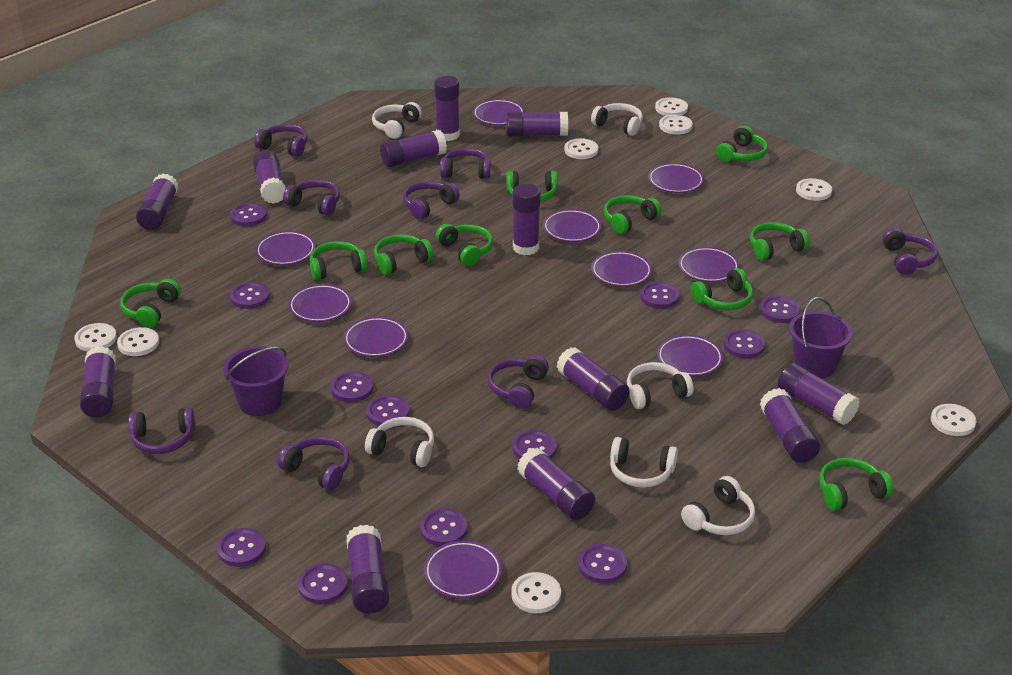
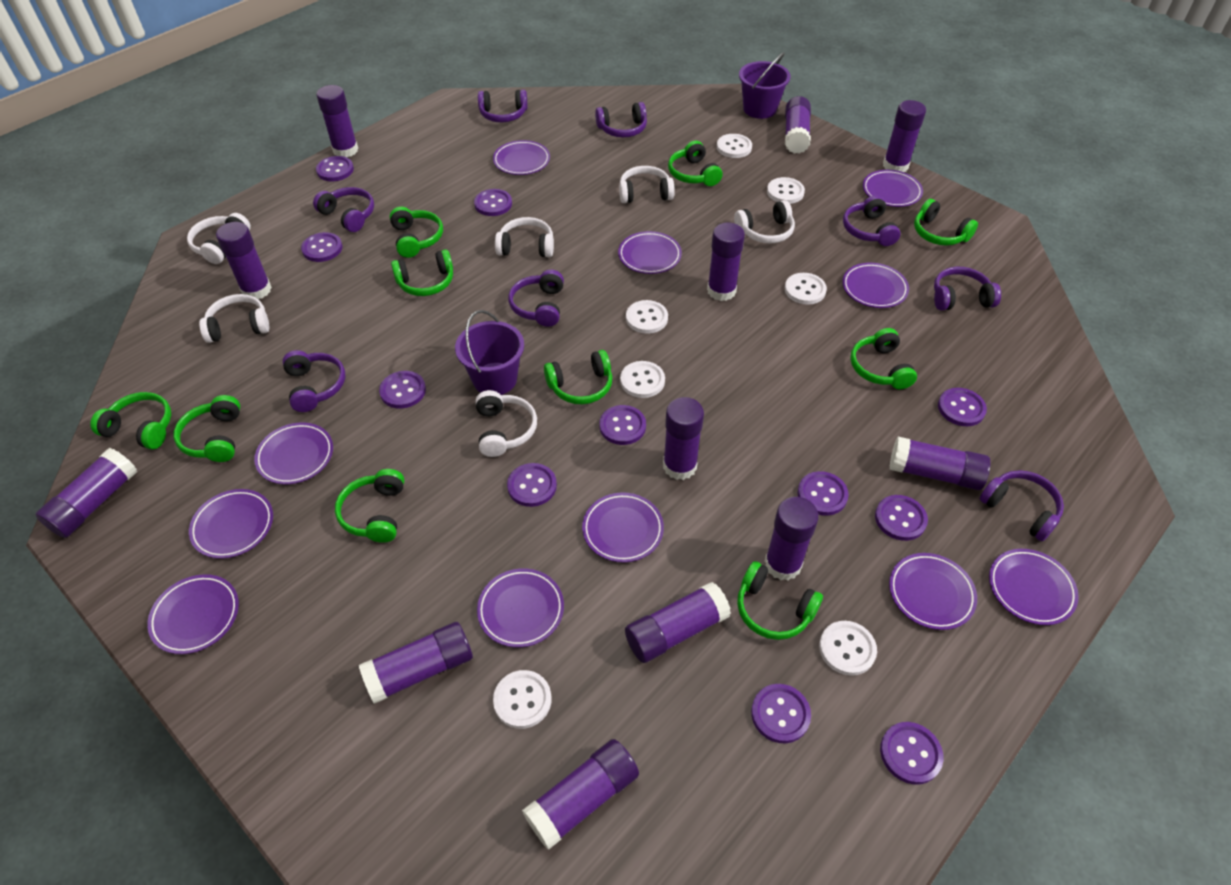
purple button: [217,528,266,567] [230,203,267,226] [230,282,270,309] [298,563,348,604] [331,371,373,402] [366,395,410,426] [420,509,467,546] [512,430,557,459] [578,544,627,583] [640,282,680,309] [724,329,765,358] [760,296,800,323] = 12 -> [301,232,342,262] [316,156,354,181] [379,371,426,408] [474,189,512,216] [507,463,557,507] [600,405,646,445] [751,684,811,743] [798,471,849,516] [875,495,928,541] [880,722,943,785] [938,388,987,426] = 11
purple plate: [255,231,316,265] [288,284,352,322] [343,317,409,357] [424,540,502,599] [473,99,525,125] [543,209,602,242] [591,251,652,287] [648,163,704,193] [657,335,723,376] [678,247,740,282] = 10 -> [147,574,239,654] [189,489,273,559] [254,423,333,484] [477,568,564,648] [493,140,550,175] [582,492,664,562] [618,231,682,274] [842,263,909,308] [863,170,923,207] [889,553,977,630] [989,549,1079,625] = 11
white button: [74,323,117,351] [117,327,159,356] [511,572,561,613] [564,138,598,159] [655,97,688,116] [659,115,693,135] [796,178,832,201] [931,404,976,436] = 8 -> [493,670,552,729] [620,361,665,398] [626,300,668,334] [717,134,752,158] [767,177,805,204] [785,273,827,305] [819,621,877,676] = 7

